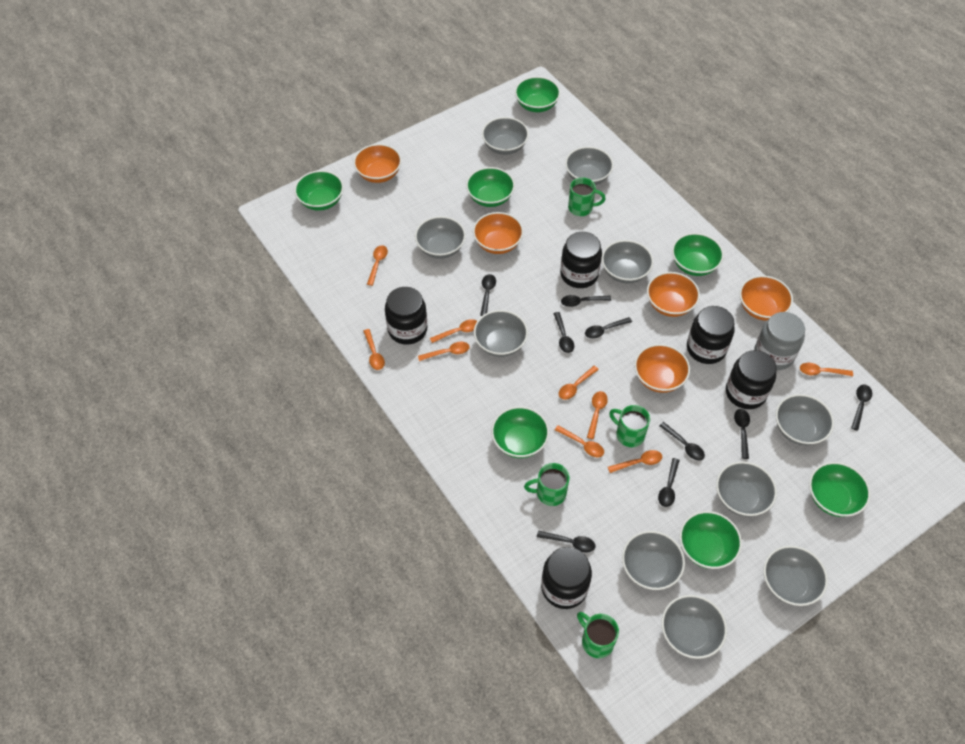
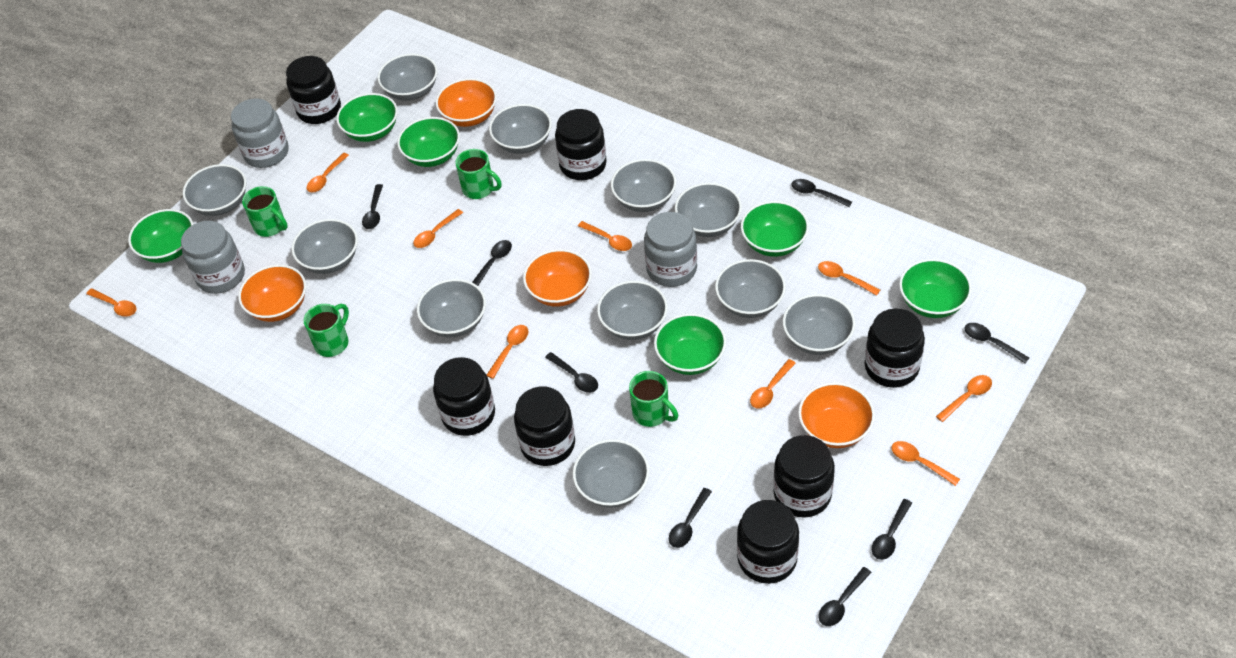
black jar: [385,287,427,345] [541,547,592,609] [560,232,602,288] [687,306,735,364] [726,350,777,409] = 5 -> [286,56,341,124] [433,357,495,436] [514,387,575,466] [555,109,607,180] [737,500,799,584] [773,435,835,518] [865,308,925,388] = 7
black spoon: [480,274,496,316] [537,530,595,553] [553,312,574,353] [561,295,611,307] [585,317,632,338] [658,458,680,507] [659,422,705,461] [734,409,750,459] [851,385,872,431] = 9 -> [362,184,383,229] [472,240,512,286] [545,352,598,393] [669,488,712,548] [792,179,852,207] [819,567,872,626] [872,499,912,560] [964,323,1029,363] = 8
green bowl: [294,170,344,211] [466,167,515,207] [491,406,549,458] [515,76,560,112] [672,233,724,276] [679,511,742,569] [809,462,871,517] = 7 -> [128,209,193,263] [336,93,398,142] [397,117,460,167] [654,313,726,375] [741,201,809,257] [899,259,972,318] = 6
grey bowl: [415,216,466,259] [474,310,528,357] [482,117,529,155] [565,147,614,185] [602,240,653,283] [622,531,685,590] [661,595,727,659] [716,461,777,517] [763,546,828,606] [776,394,834,445] = 10 -> [183,164,246,216] [292,219,358,274] [378,54,437,101] [417,279,486,338] [489,104,552,154] [573,439,649,508] [597,281,668,340] [611,159,676,212] [675,183,742,237] [715,259,786,318] [783,294,855,355] = 11
grey jar: [754,312,805,370] = 1 -> [181,221,245,294] [231,98,289,168] [644,212,697,287] = 3
orange bowl: [353,144,402,183] [473,212,523,254] [634,344,690,393] [647,272,700,317] [739,275,793,321] = 5 -> [238,265,306,322] [436,78,497,127] [523,249,592,307] [798,382,875,448] = 4

